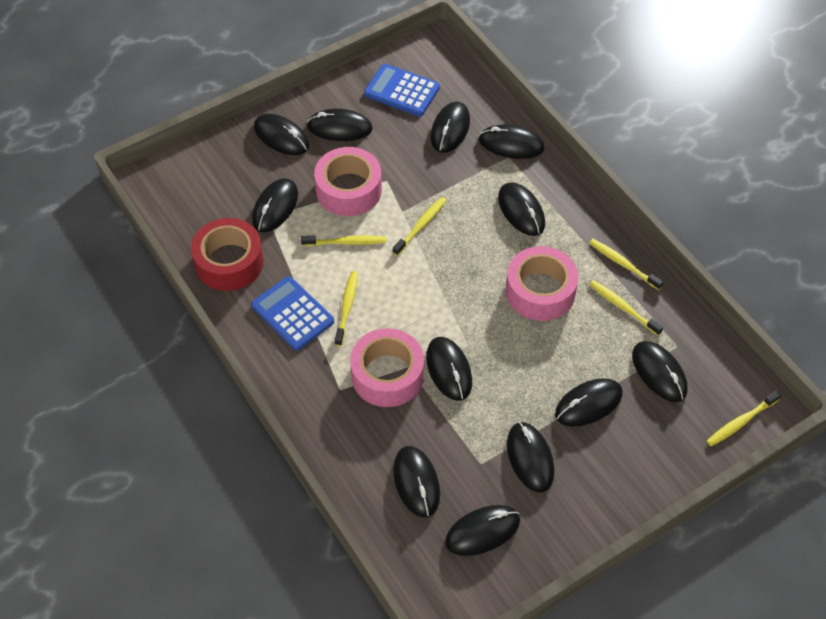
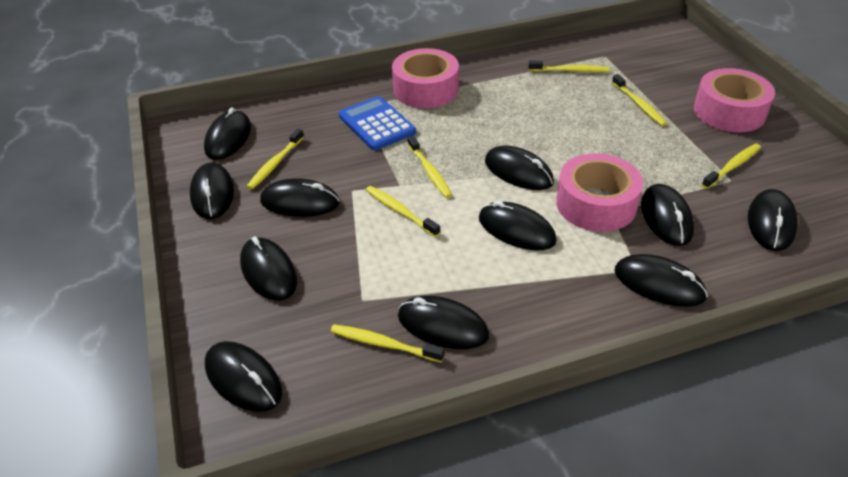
black mouse: [252,178,298,232] [254,114,309,155] [307,109,373,141] [393,446,440,517] [426,337,472,401] [430,102,470,153] [445,505,520,556] [479,124,544,159] [498,182,545,236] [507,422,554,492] [555,378,623,427] [632,341,687,402] = 12 -> [190,163,234,219] [204,107,251,160] [205,341,282,412] [240,237,297,301] [260,178,340,217] [398,296,489,349] [479,201,557,250] [485,146,554,190] [615,254,708,307] [641,184,694,246] [748,189,798,251] = 11
blue calculator: [251,276,334,351] [364,64,440,116] = 2 -> [339,96,416,150] = 1
red tape: [191,218,264,291] = 1 -> none = 0
yellow toothbrush: [301,235,387,246] [335,271,358,346] [393,197,447,256] [589,239,663,290] [589,280,663,336] [707,391,781,446] = 6 -> [246,128,304,190] [331,324,444,363] [366,186,440,237] [408,136,452,198] [529,61,610,72] [612,74,667,126] [702,144,761,189] = 7

